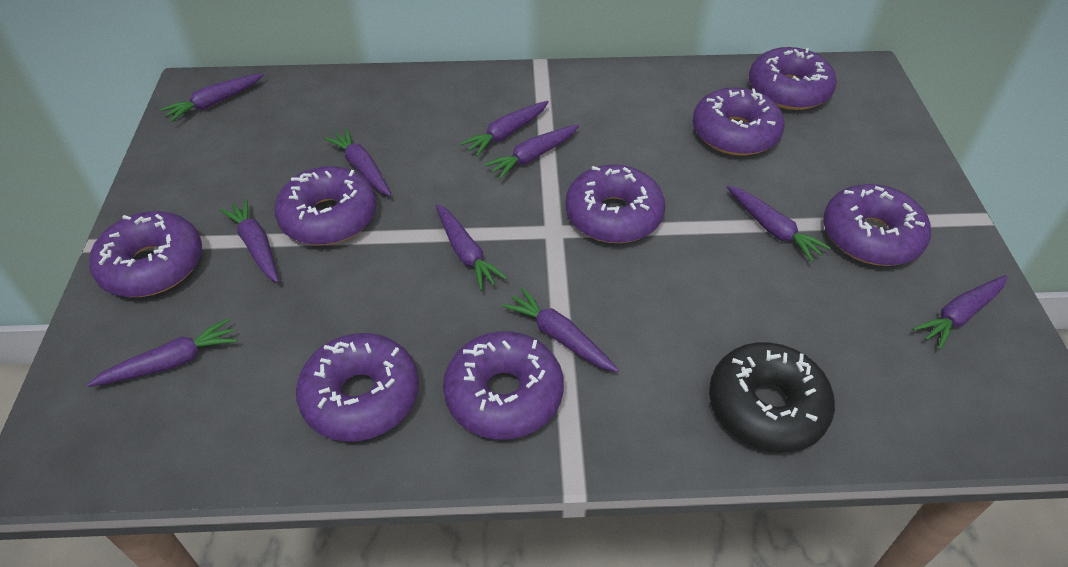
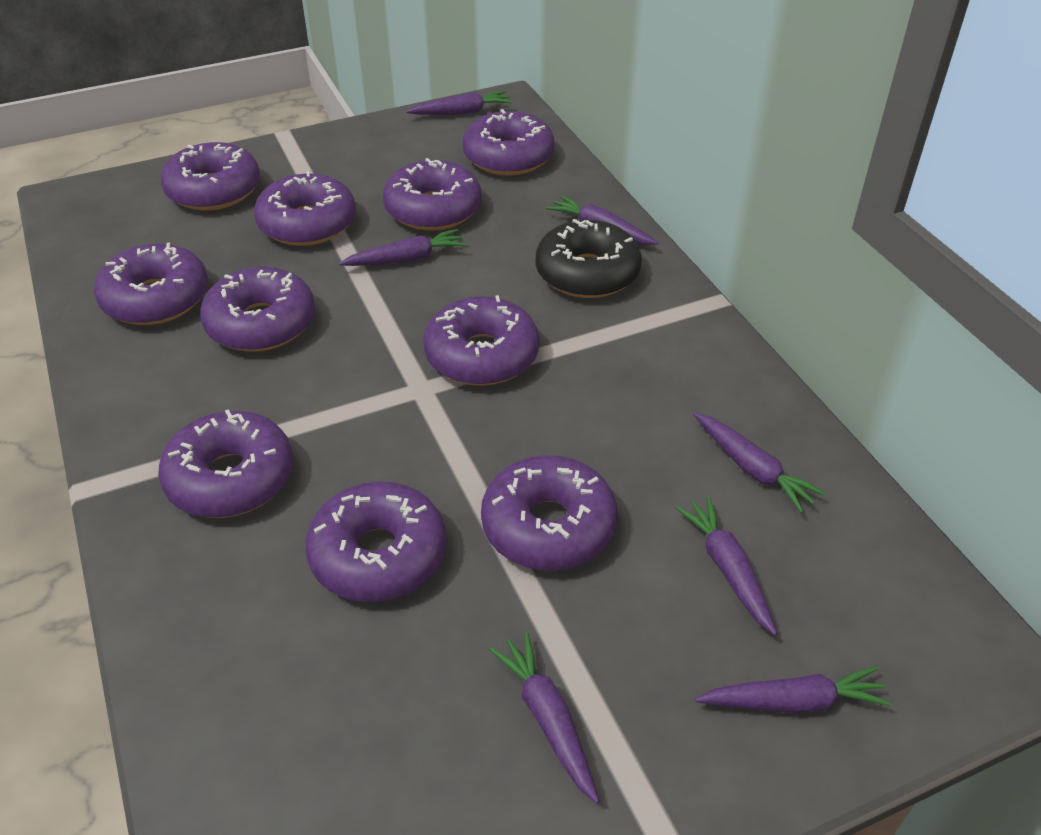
purple carrot: [87,318,237,387] [160,73,264,122] [220,199,279,283] [324,128,391,196] [436,204,507,291] [460,101,549,156] [484,124,579,179] [502,288,619,372] [727,185,831,262] [913,275,1007,350] = 10 -> [339,229,467,266] [406,91,513,115] [489,632,600,804] [546,195,658,245] [676,497,778,636] [693,413,826,513] [695,666,892,713] = 7
purple donut: [89,211,202,297] [274,166,377,245] [296,333,419,442] [443,331,564,439] [565,164,665,243] [693,87,784,156] [749,47,837,110] [823,184,931,266] = 8 -> [94,243,208,325] [158,409,293,518] [161,142,260,210] [200,267,315,352] [254,171,356,246] [305,481,447,602] [383,158,481,231] [423,295,539,386] [462,109,555,175] [481,455,618,571] = 10

